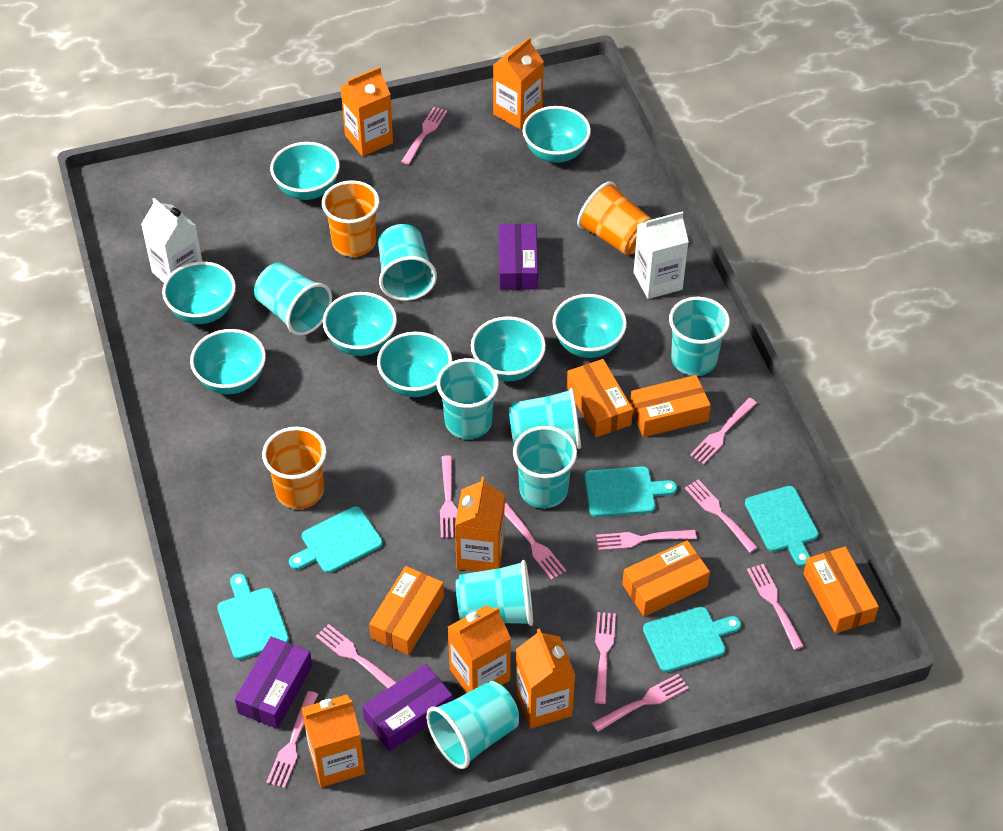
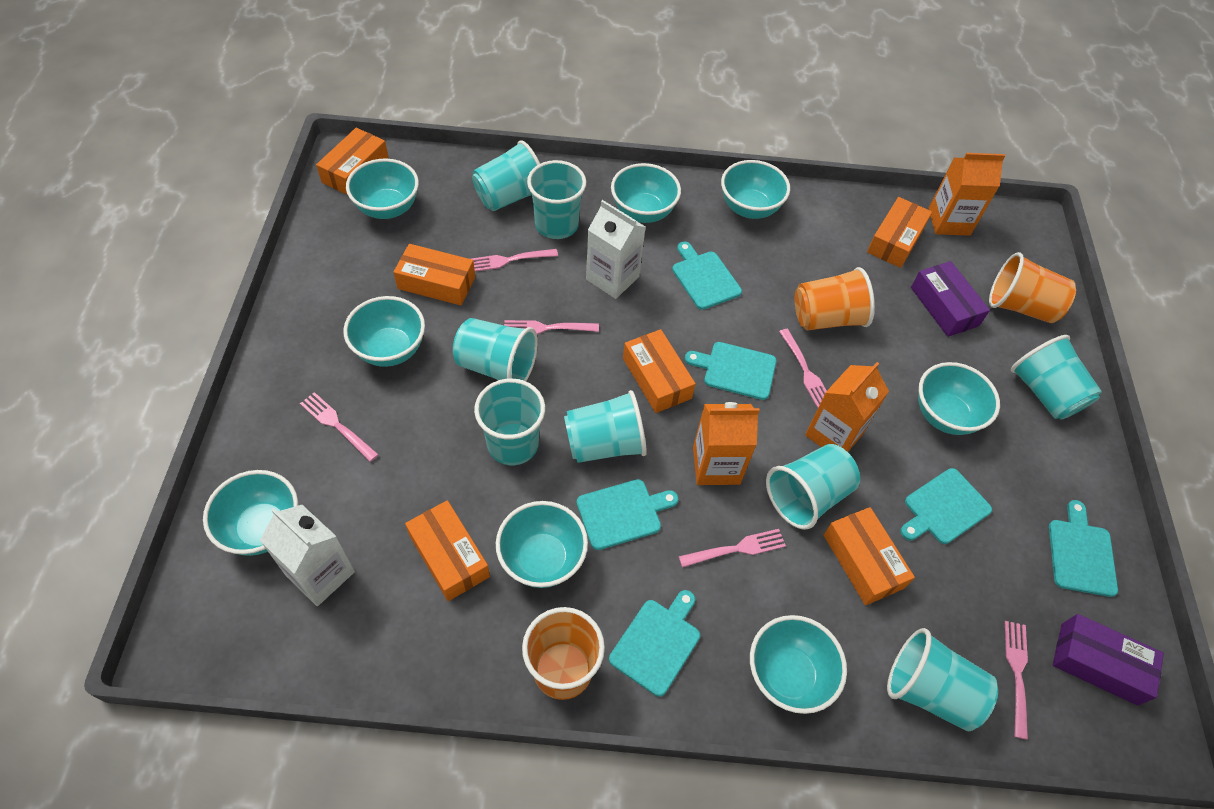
orange box: [369,566,444,655] [567,359,633,438] [622,540,710,617] [630,375,711,437] [803,546,879,633] = 5 -> [316,128,389,195] [394,244,475,305] [405,500,490,601] [623,329,696,413] [824,507,915,605] [867,197,932,268] = 6
orange carton: [302,695,365,788] [340,67,393,157] [448,605,511,693] [455,477,505,572] [493,37,544,130] [516,628,575,729] = 6 -> [693,402,760,485] [805,362,889,452] [929,153,1005,236] = 3
pink fork: [266,691,318,788] [316,624,397,688] [401,107,447,164] [440,455,458,538] [505,503,566,580] [592,674,689,732] [594,612,616,704] [596,530,697,550] [685,479,758,553] [690,398,757,464] [747,564,804,650] = 11 -> [300,392,379,462] [471,249,558,272] [504,320,599,334] [679,529,786,568] [779,329,827,408] [1005,621,1028,740] = 6
purple box: [235,637,312,729] [362,664,453,751] [499,224,538,290] = 3 -> [911,261,990,337] [1053,614,1164,705] = 2
turquoise cutting board: [217,574,289,660] [289,506,383,573] [584,466,677,517] [643,607,741,672] [745,486,819,567] = 5 -> [577,479,678,550] [609,590,700,696] [672,241,742,310] [685,342,776,400] [900,468,992,544] [1049,500,1118,597] = 6

